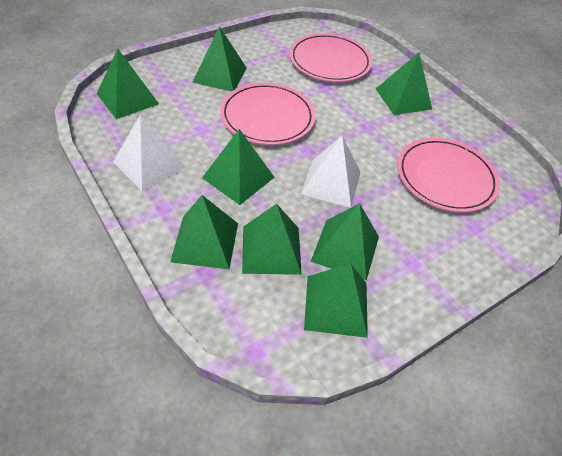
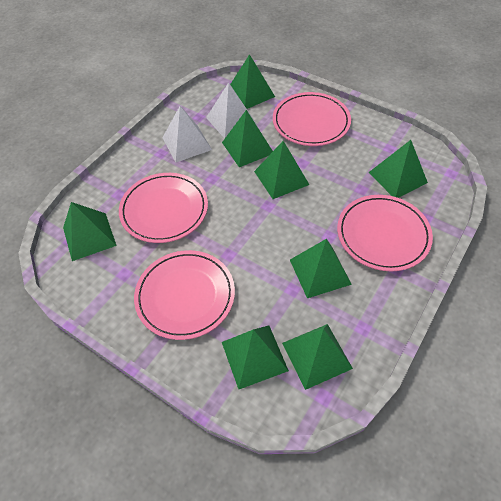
pink plate: [220,83,316,145] [289,33,372,82] [397,138,500,212] = 3 -> [119,173,208,243] [134,250,235,340] [273,92,351,146] [337,195,433,271] = 4

